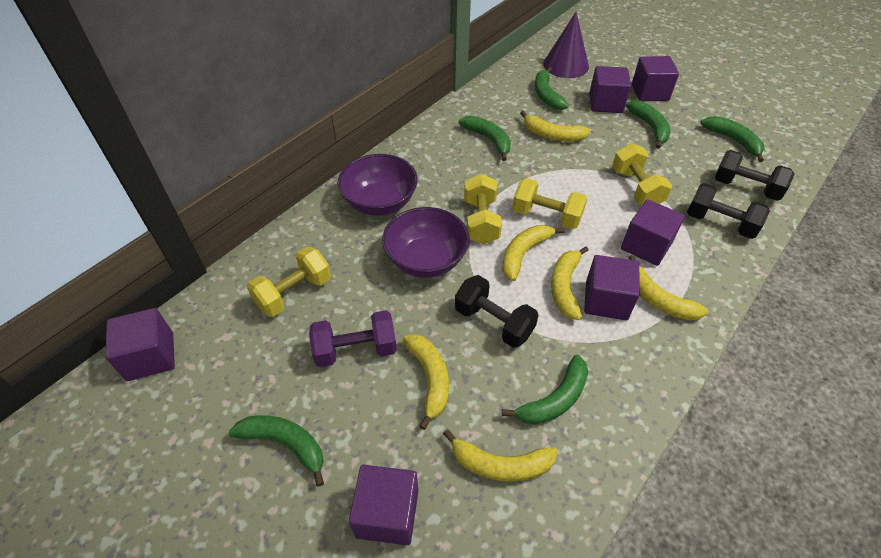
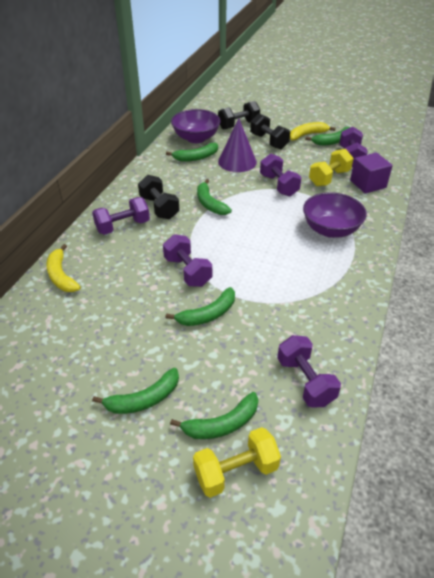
purple cube: [105,308,175,381] [349,465,418,545] [584,255,640,320] [589,66,631,113] [621,199,685,266] [632,56,679,101] = 6 -> [350,153,393,194] = 1
purple dumbbell: [309,310,397,367] = 1 -> [92,197,150,235] [163,234,212,287] [260,154,302,196] [277,335,341,408] [340,127,368,167] = 5
yellow banana: [402,334,449,430] [443,429,557,482] [502,225,565,281] [520,110,591,141] [551,246,589,320] [629,255,708,320] = 6 -> [46,244,81,292] [290,122,336,141] = 2
yellow dumbbell: [247,247,331,317] [464,174,502,244] [512,178,587,229] [612,143,672,205] = 4 -> [193,427,281,498] [309,149,354,186] = 2

